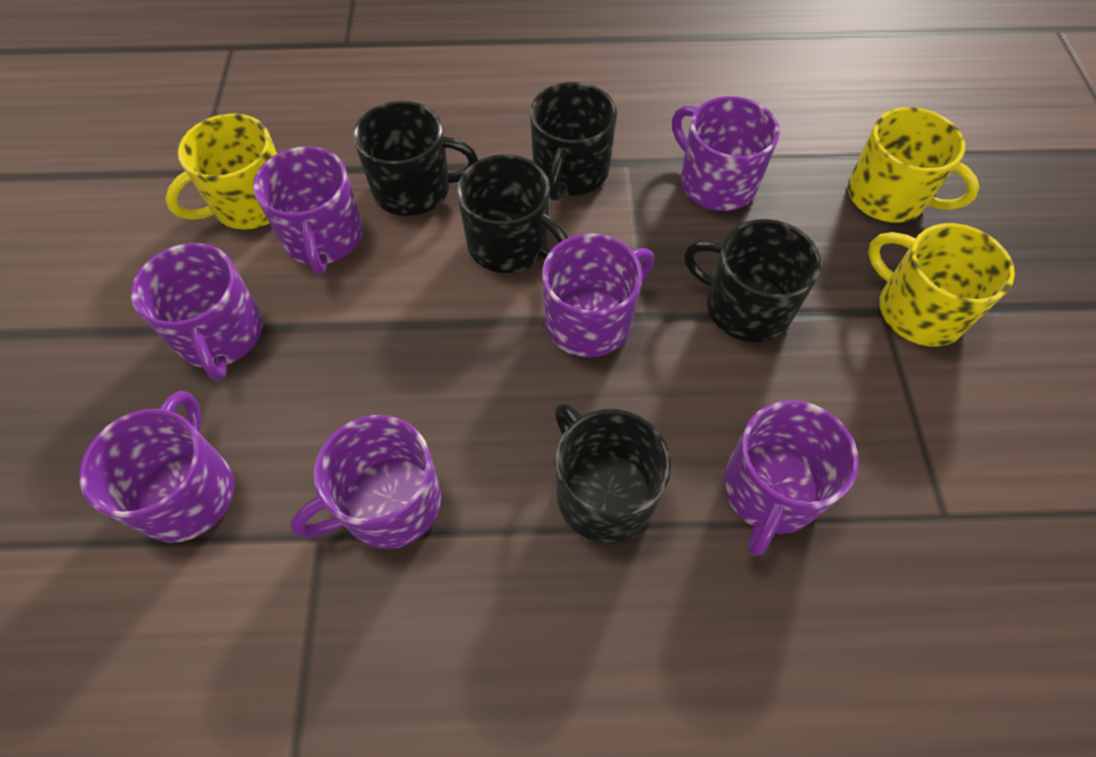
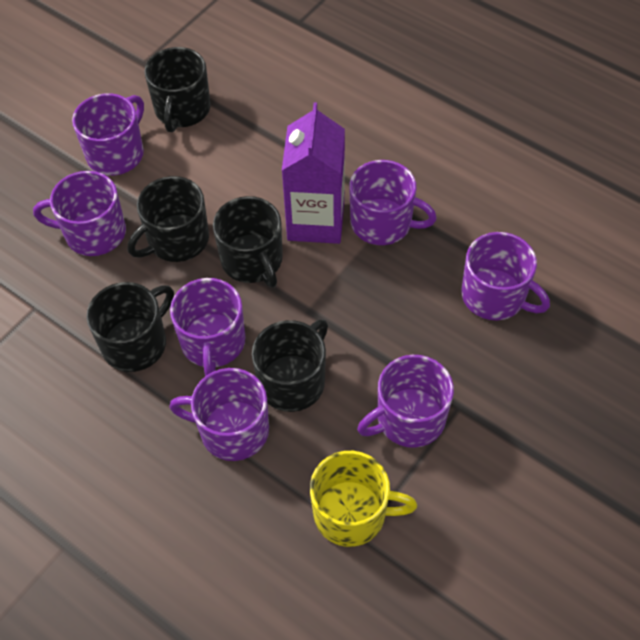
purple carton: none = 0 -> [282,102,345,244] = 1
yellow mug: [165,113,277,229] [848,107,979,223] [868,223,1015,346] = 3 -> [310,451,417,547] = 1

